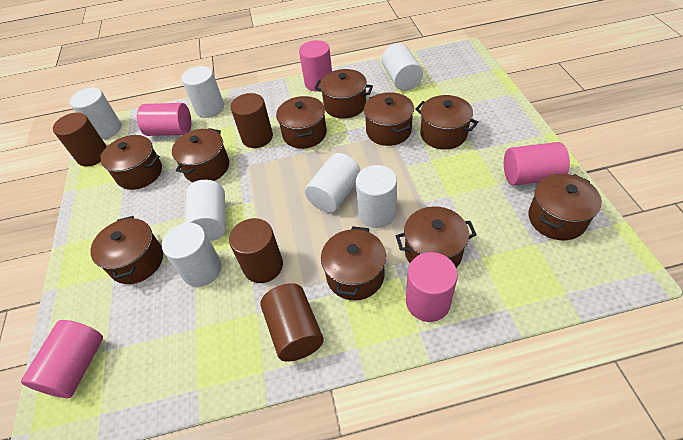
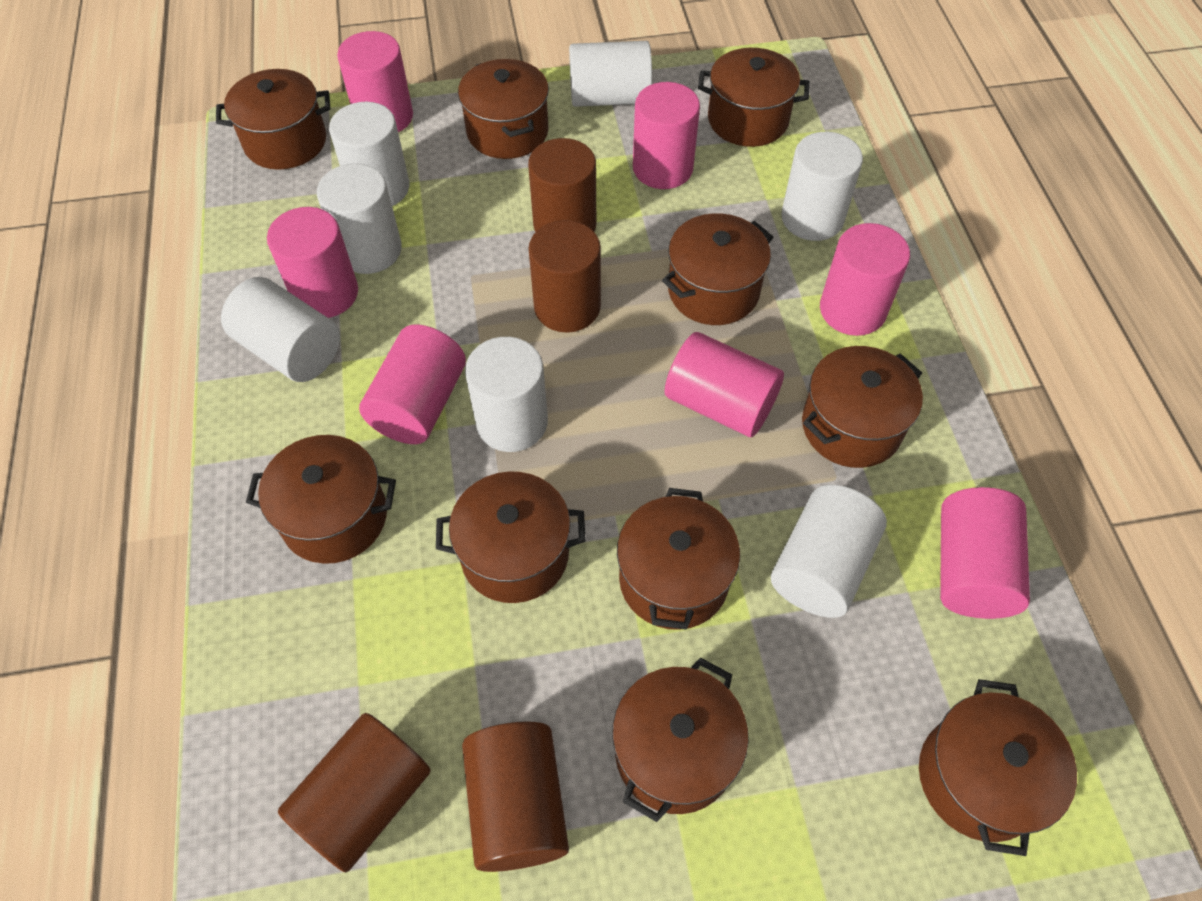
pink cylinder: [21,320,103,398] [137,103,191,136] [299,40,332,92] [406,252,458,322] [504,142,570,186] = 5 -> [267,207,358,318] [337,31,413,132] [359,324,466,444] [633,82,700,189] [664,332,784,437] [820,223,910,336] [940,487,1030,619] = 7

